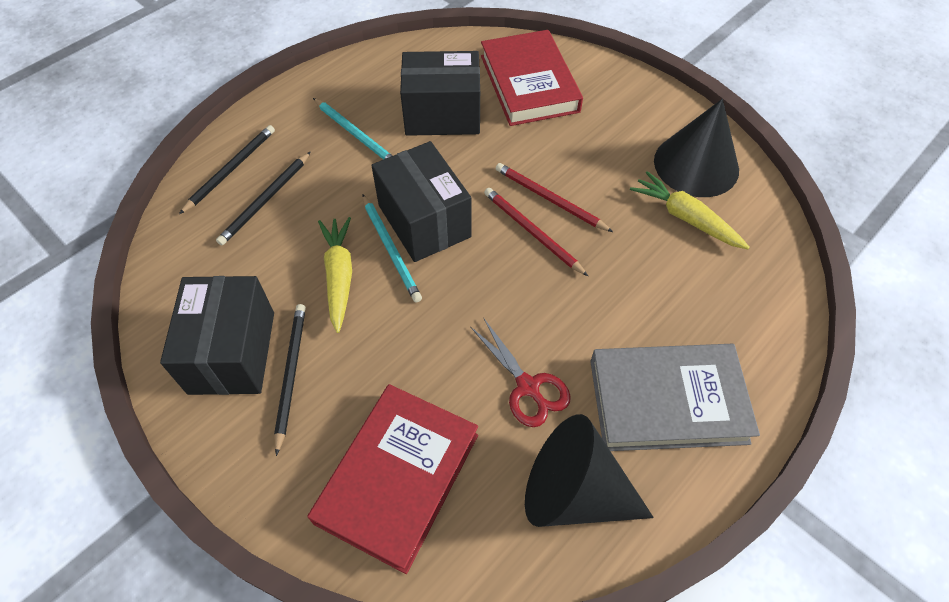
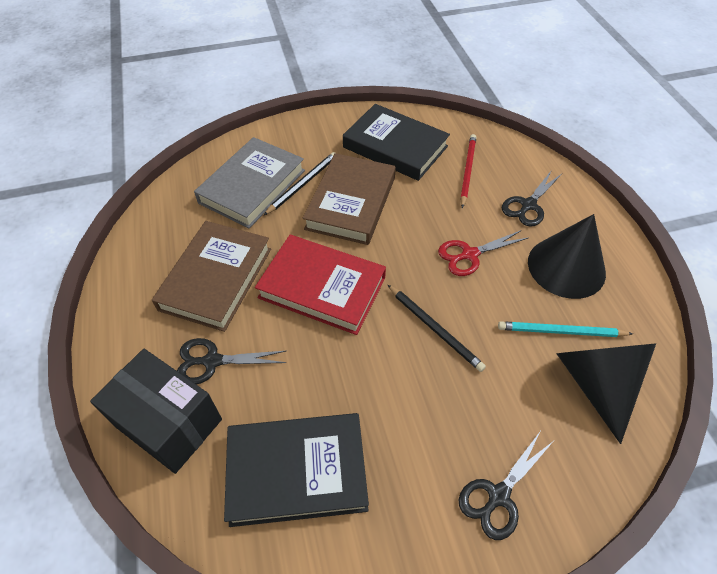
black book: none = 0 -> [224,413,369,527] [343,104,450,181] = 2
black box: [160,276,274,395] [371,141,472,262] [400,51,480,136] = 3 -> [90,349,222,474] = 1
black pencil: [179,125,275,214] [216,151,311,246] [274,304,306,456] = 3 -> [263,152,335,216] [388,285,486,372] = 2
black scissors: none = 0 -> [177,338,286,384] [459,432,553,540] [502,170,562,227] = 3
brown book: none = 0 -> [152,221,271,332] [303,153,396,245] = 2
red book: [308,384,478,574] [481,30,583,126] = 2 -> [255,235,386,335] = 1
red pencil: [484,188,588,276] [495,163,613,232] = 2 -> [460,134,476,208] = 1
turquoise pencil: [313,98,393,160] [362,194,422,303] = 2 -> [498,321,633,337] = 1
yellow carrot: [318,217,352,333] [630,171,750,249] = 2 -> none = 0

